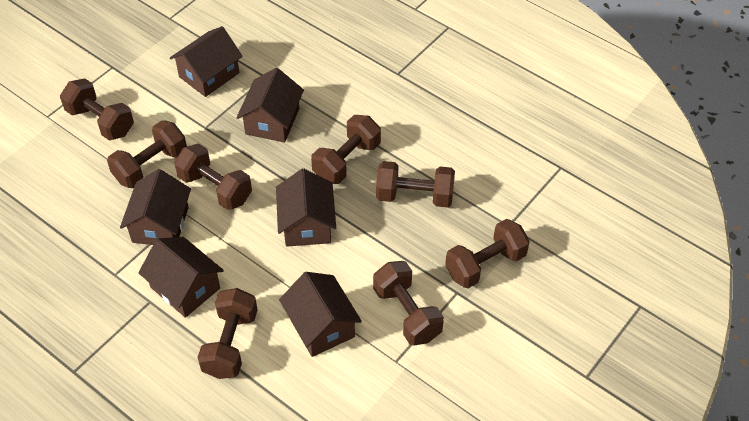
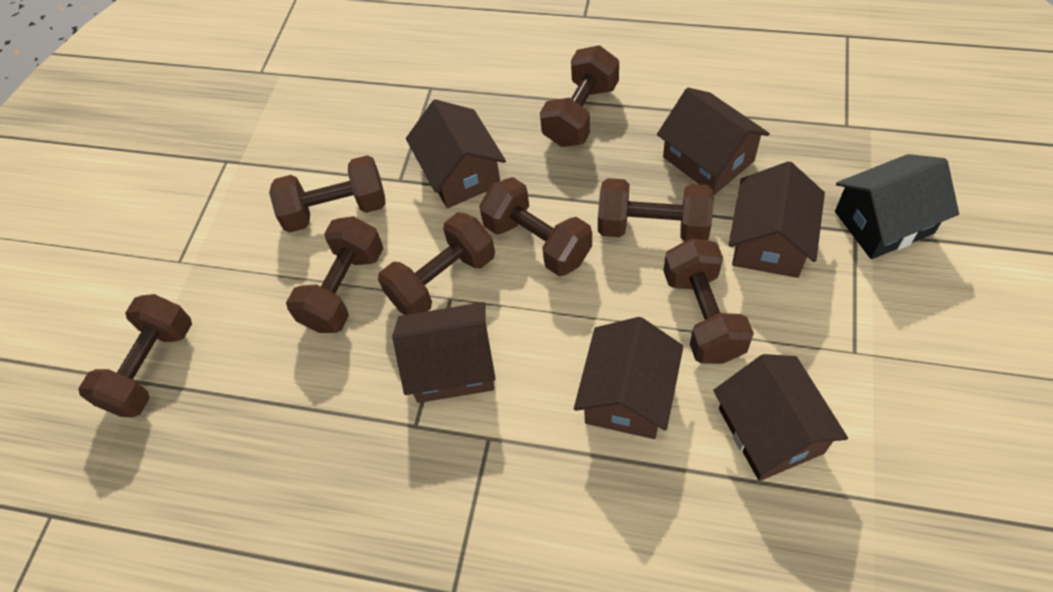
black house: none = 0 -> [835,154,959,259] = 1

